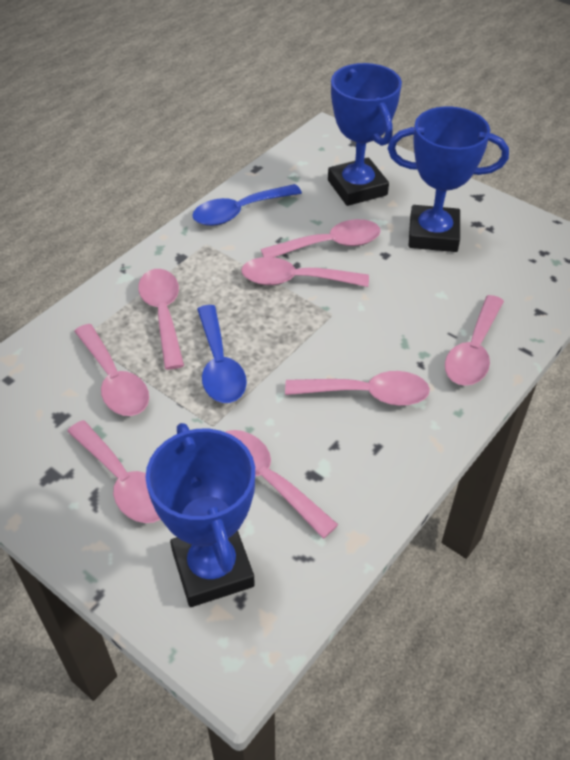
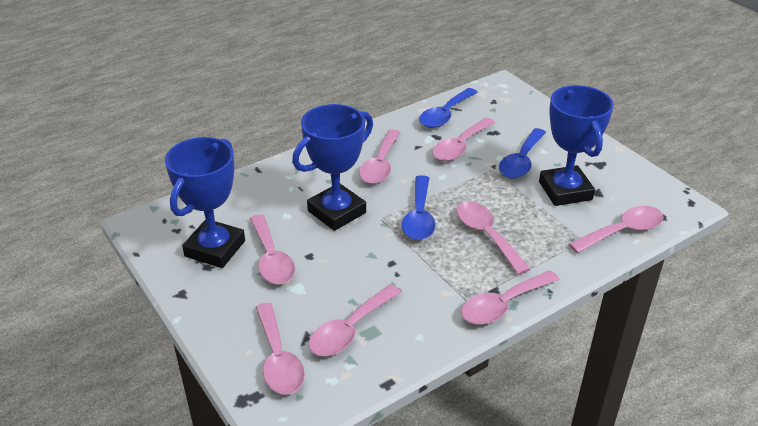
blue spoon: [192,184,302,226] [197,305,247,403] = 2 -> [402,175,435,240] [419,88,477,128] [499,128,546,179] = 3

